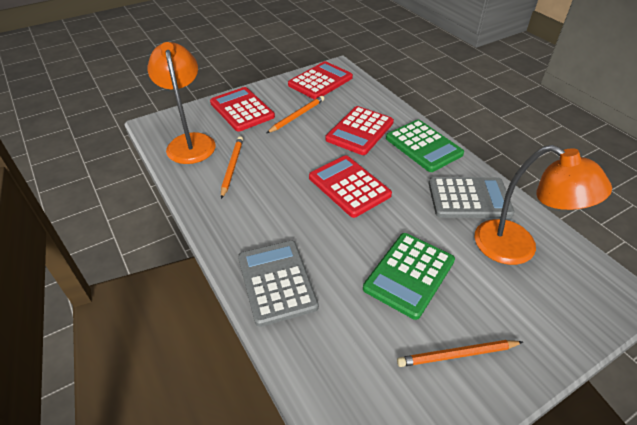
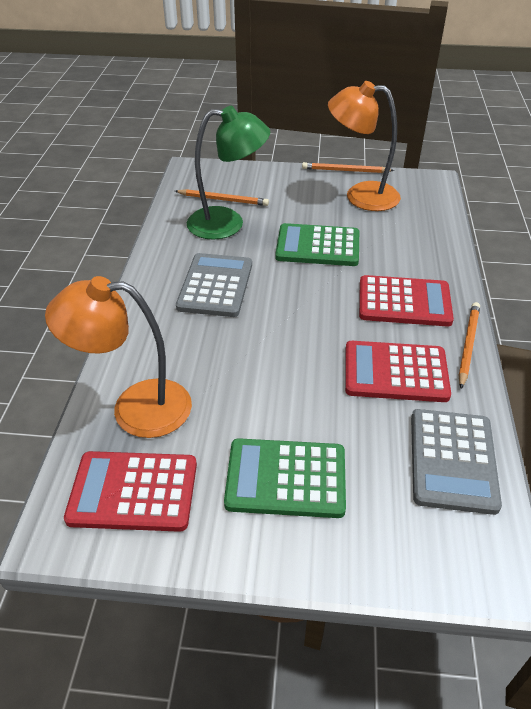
green lamp: none = 0 -> [187,106,270,240] = 1
red calculator: [210,87,275,132] [288,61,353,100] [309,155,392,218] [325,106,394,155] = 4 -> [64,451,197,532] [345,341,451,402] [359,275,454,326] = 3

